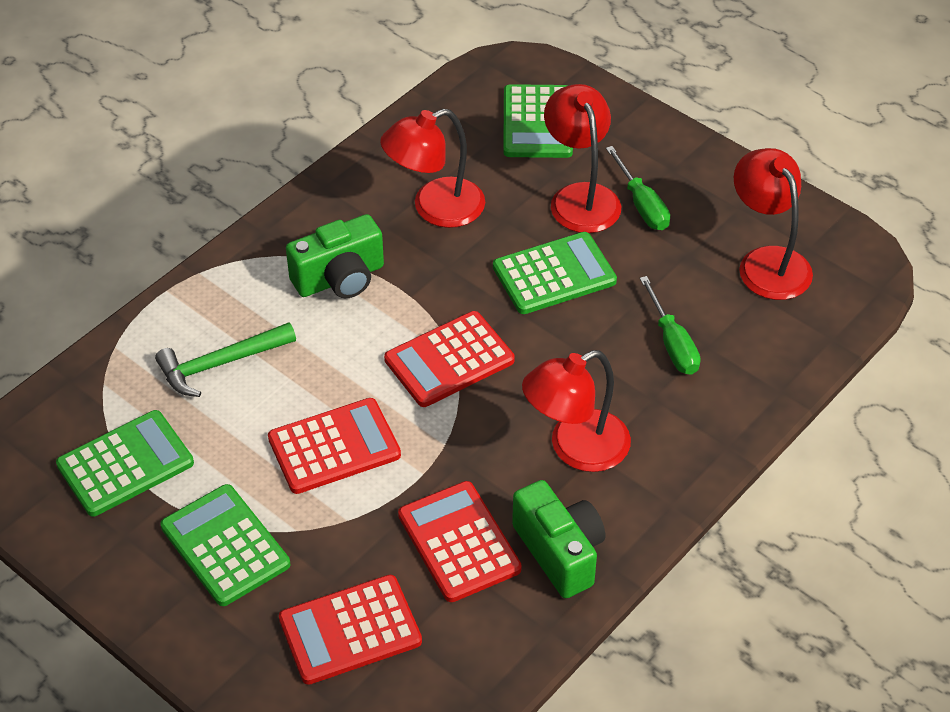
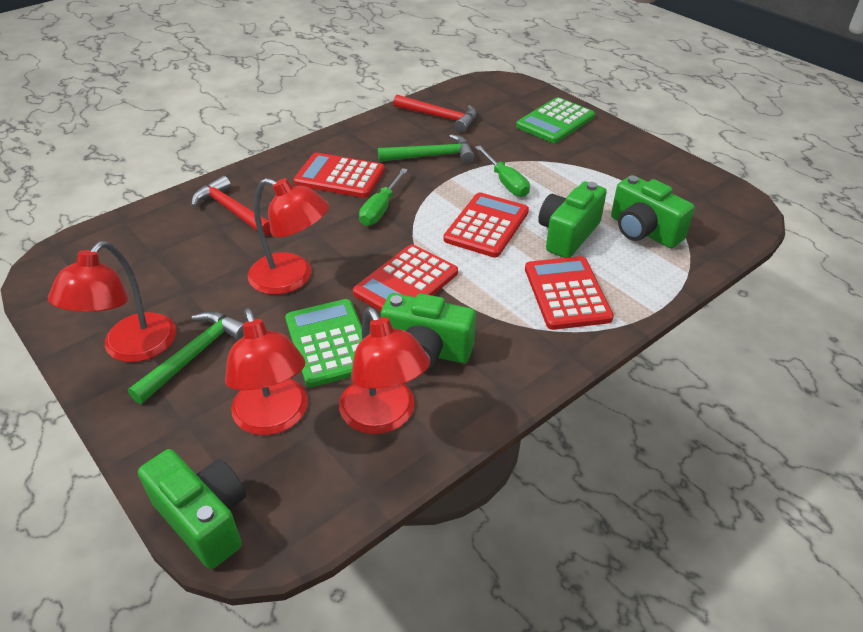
green calculator: [56,410,194,517] [160,484,290,606] [493,232,617,314] [503,84,573,158] = 4 -> [285,299,362,387] [516,97,595,143] = 2
green camera: [286,214,384,298] [512,480,605,598] = 2 -> [138,449,246,569] [381,293,476,370] [538,181,607,258] [611,175,695,248] = 4
green hammer: [155,323,296,397] = 1 -> [128,311,244,404] [378,134,474,163] = 2
red hammer: none = 0 -> [191,176,271,236] [393,95,477,132] = 2

